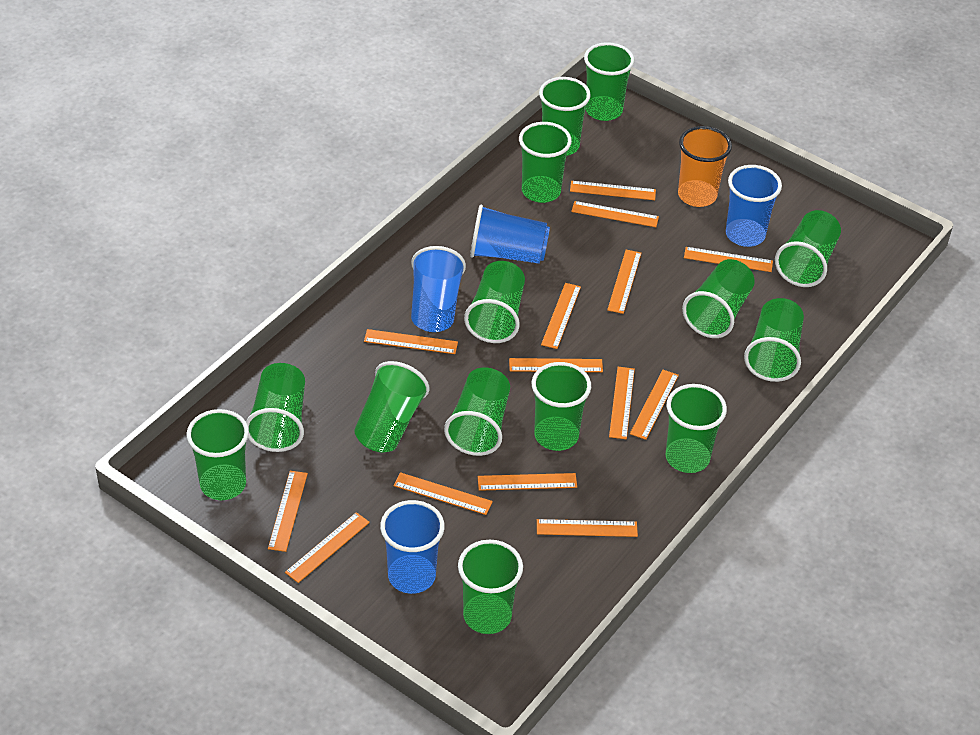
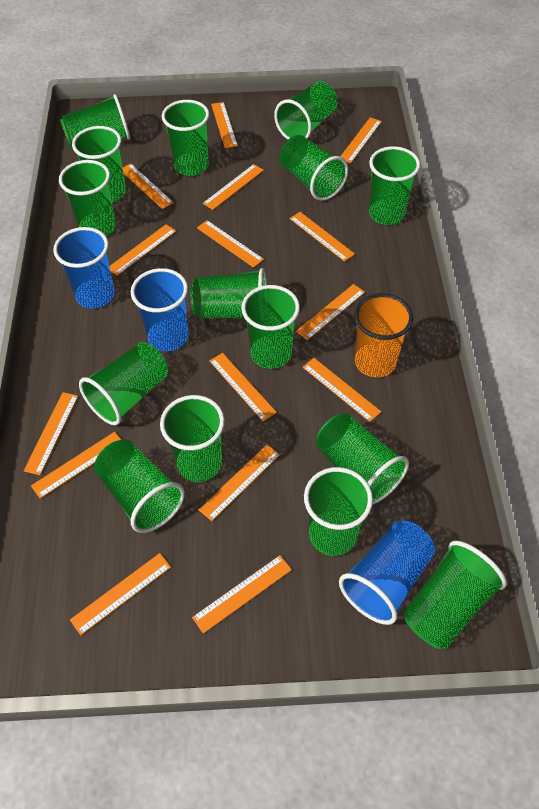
blue cup: [380,500,445,594] [411,246,466,332] [470,204,550,264] [726,165,782,247] = 4 -> [53,227,115,308] [131,268,189,351] [339,521,435,625] = 3
green cup: [187,409,249,500] [246,363,305,452] [354,361,429,452] [444,367,510,456] [458,540,523,634] [464,261,525,343] [519,122,572,203] [532,362,591,451] [539,77,591,156] [584,42,634,121] [666,384,727,473] [682,259,755,338] [744,298,804,382] [775,210,841,287] = 14 -> [59,160,116,236] [60,94,131,148] [72,126,126,202] [79,342,168,425] [94,439,185,533] [160,395,225,482] [162,100,209,176] [190,268,267,318] [241,285,300,369] [274,81,338,139] [280,135,348,201] [304,467,373,556] [316,414,409,504] [369,146,420,225] [404,541,507,649] = 15
orange ruler: [268,471,308,552] [285,512,370,583] [364,329,458,354] [393,472,493,515] [478,473,577,491] [509,358,603,372] [537,519,638,537] [541,283,581,349] [570,181,656,200] [571,201,659,227] [607,250,641,314] [609,367,635,439] [630,370,679,440] [684,247,773,272] = 14 -> [24,392,78,475] [31,432,121,499] [70,553,171,635] [110,224,176,276] [123,163,174,209] [192,555,292,634] [197,220,264,268] [199,445,280,521] [203,164,264,210] [210,353,277,421] [211,102,238,148] [290,212,355,262] [296,284,365,340] [302,358,381,422] [340,117,382,163] = 15

